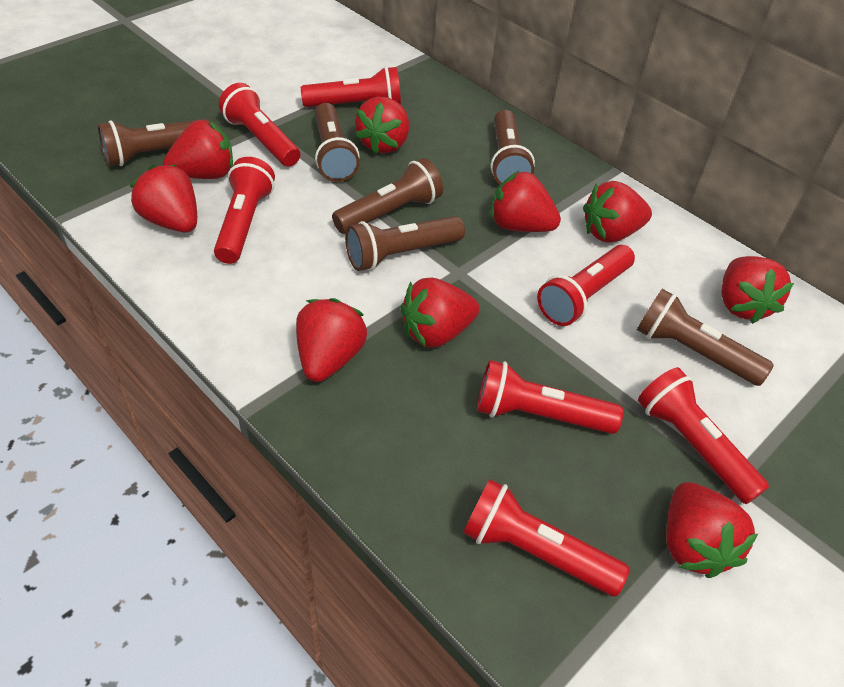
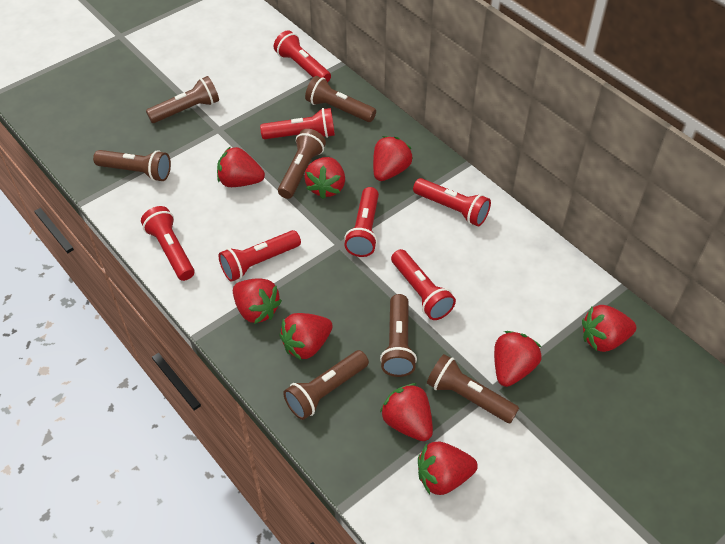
brown flashlight: [98,119,209,166] [315,103,360,182] [332,158,443,234] [345,216,465,271] [491,110,535,184] [637,289,774,386] = 6 -> [93,150,171,181] [146,76,219,123] [278,129,326,199] [283,350,369,420] [305,76,376,122] [380,294,417,377] [427,354,519,424] = 7

